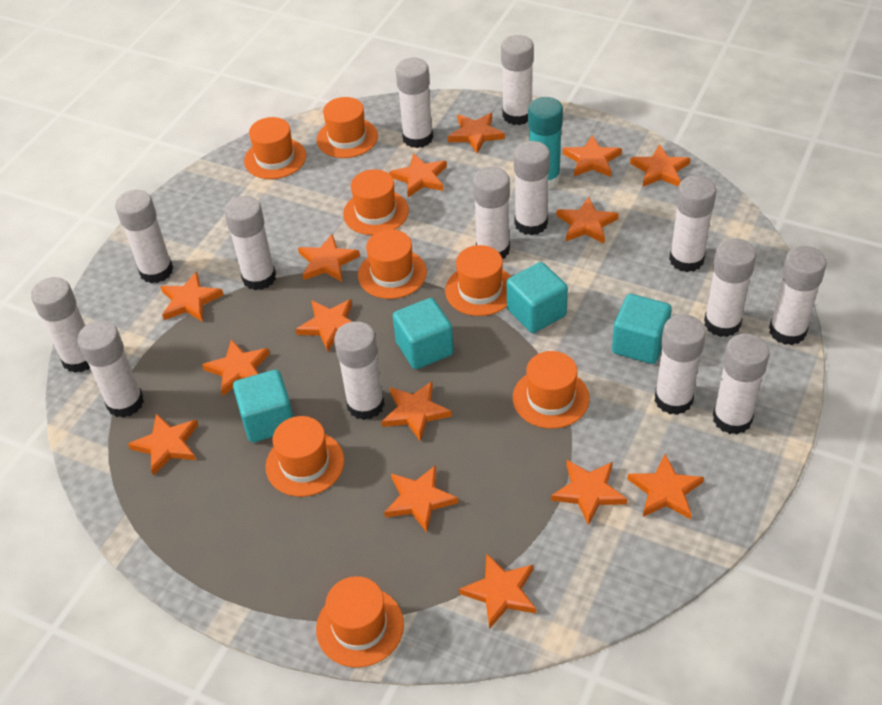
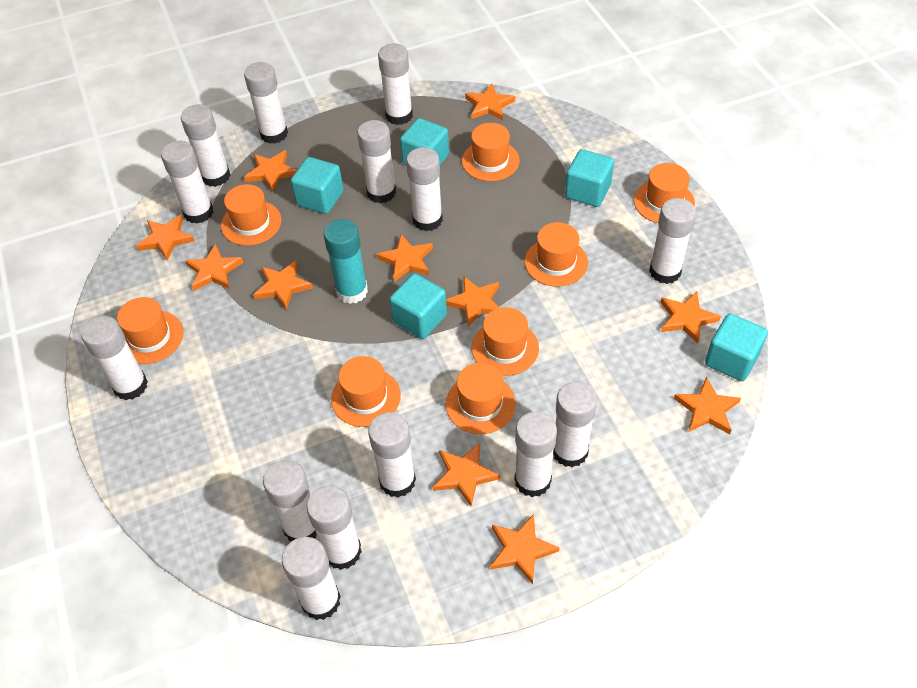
orange star: [128,414,198,476] [160,271,224,322] [202,339,270,396] [296,299,352,352] [298,234,360,282] [381,381,452,442] [384,465,459,533] [389,153,447,197] [448,113,505,154] [459,553,536,629] [551,460,627,526] [556,197,619,244] [563,135,622,177] [628,454,704,519] [630,144,691,187] = 15 -> [136,215,195,260] [185,244,244,291] [244,150,297,192] [253,260,313,310] [376,234,433,282] [433,443,500,506] [446,277,500,327] [465,84,515,121] [490,514,559,584] [661,292,721,344] [674,377,741,434] = 11
turquoise cube: [233,370,293,442] [393,298,454,369] [507,262,568,333] [612,294,672,364] = 4 -> [291,157,344,214] [390,274,447,339] [400,118,449,166] [565,149,614,207] [705,313,768,381] = 5

